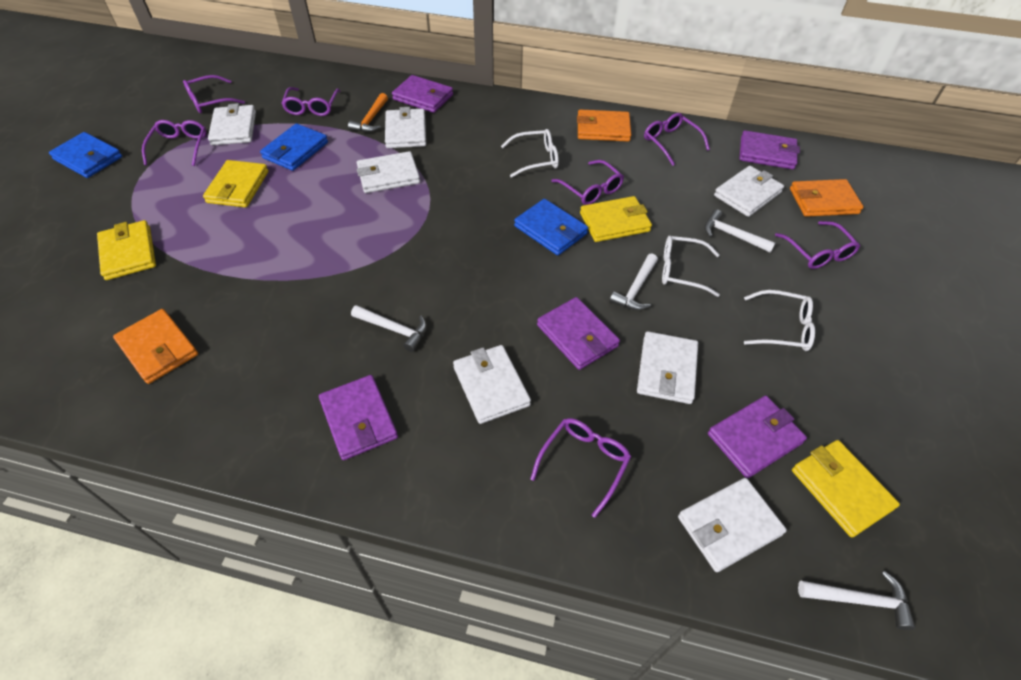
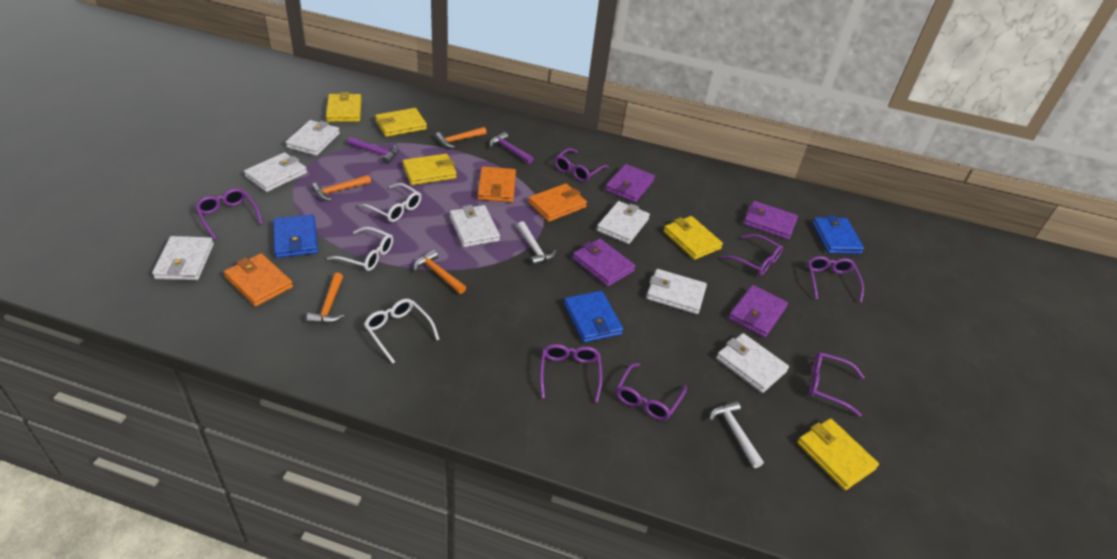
orange hammer: [348,93,388,132] = 1 -> [306,273,344,324] [311,175,371,201] [414,250,466,294] [435,127,487,148] = 4
purple hammer: none = 0 -> [348,137,398,164] [490,132,534,164] = 2
purple wallet: [319,375,398,460] [392,75,453,113] [537,297,620,370] [708,396,807,478] [739,130,800,169] = 5 -> [572,239,636,287] [605,164,655,203] [729,285,788,338] [743,201,798,240] = 4
white hammer: [351,305,427,352] [610,254,658,310] [704,209,776,253] [798,571,916,630] = 4 -> [517,221,557,266] [709,401,764,468] = 2
yellow wallet: [97,220,156,280] [203,160,268,207] [580,196,652,242] [792,440,900,537] = 4 -> [326,92,362,122] [375,108,427,137] [403,154,457,185] [664,216,723,260] [797,418,879,490] = 5

